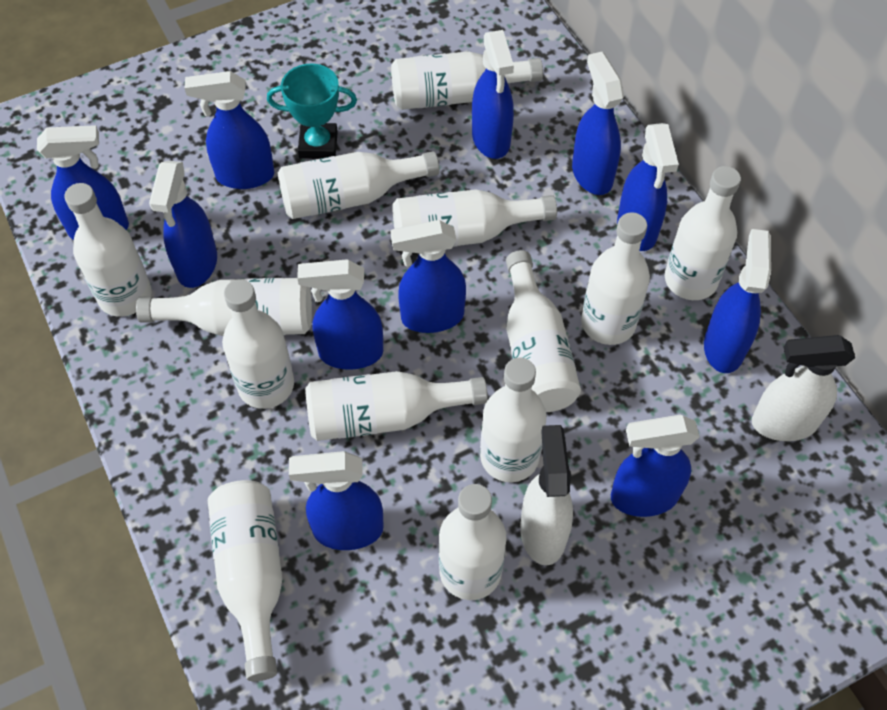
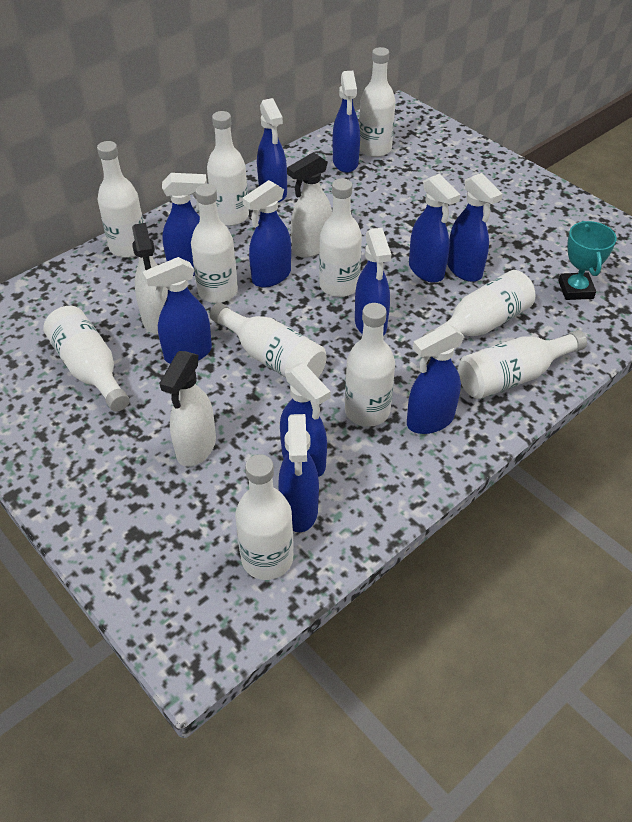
white bottle: [64,183,152,317] [136,278,312,336] [208,480,283,681] [222,279,294,409] [278,151,440,219] [305,371,488,441] [391,51,543,110] [392,189,557,252] [439,484,507,600] [480,358,547,482] [506,250,581,412] [581,212,650,345] [665,166,741,300] = 13 -> [43,306,130,412] [97,141,144,258] [191,184,238,303] [207,111,249,226] [210,302,327,377] [235,454,294,580] [319,178,362,297] [345,303,395,427] [359,47,395,157] [423,270,535,336] [458,330,587,399] = 11
white spray bottle: [520,425,573,565] [752,335,855,441] = 2 -> [132,223,168,334] [159,351,216,467] [287,152,332,258] = 3

